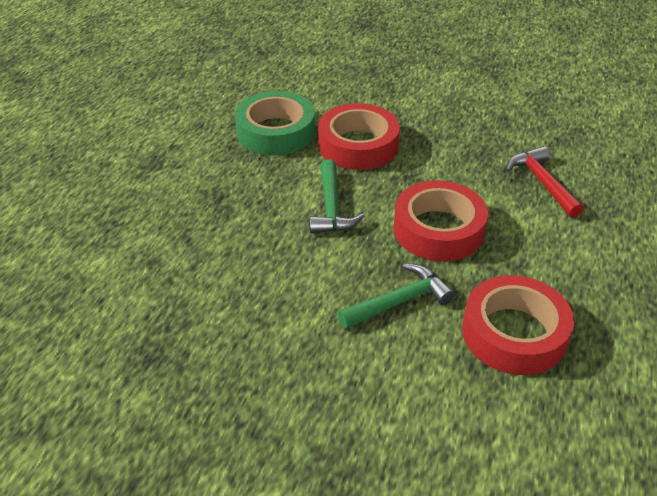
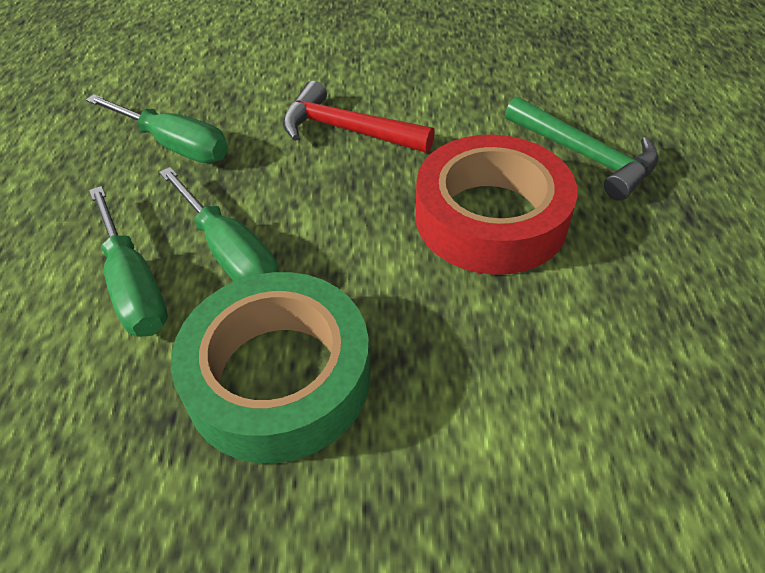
green hammer: [309,159,365,233] [337,264,455,329] = 2 -> [505,96,659,201] = 1
green screwdriver: none = 0 -> [86,94,228,163] [89,186,168,337] [159,167,278,282] = 3
red tape: [318,103,400,170] [393,180,488,261] [462,275,574,375] = 3 -> [416,135,578,275] = 1

